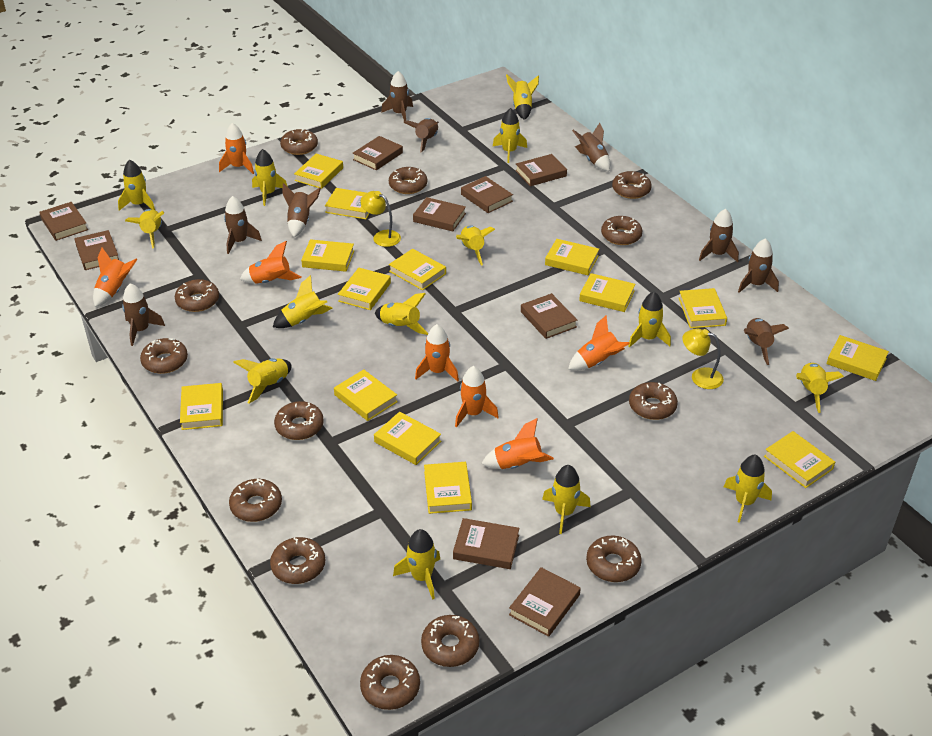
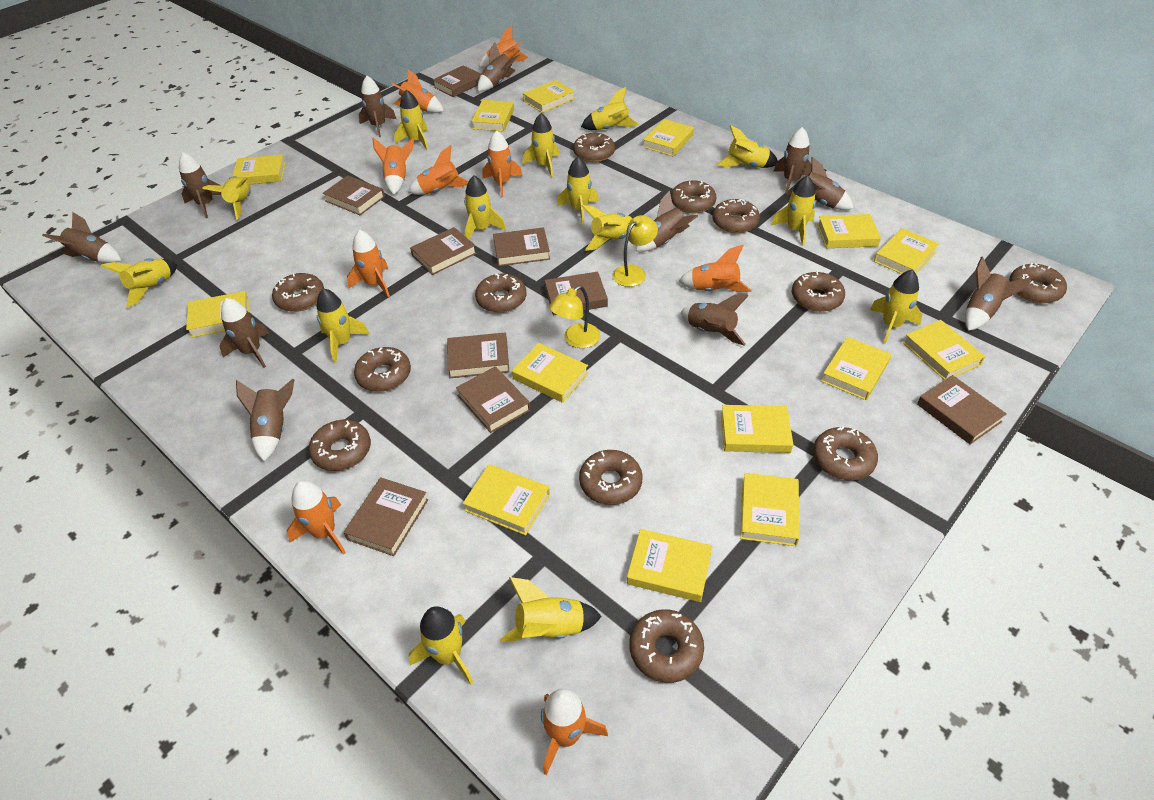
brown donut: [140,338,188,374] [175,279,219,312] [229,479,282,522] [270,537,325,584] [274,401,324,440] [280,129,318,155] [360,655,420,710] [389,167,427,194] [421,615,479,667] [586,535,642,582] [601,216,643,245] [612,171,652,199] [629,382,678,420] = 13 -> [272,273,324,312] [309,420,371,471] [354,347,411,392] [475,274,526,313] [573,133,615,162] [579,450,643,505] [630,609,704,683] [671,180,716,213] [712,199,760,233] [792,271,845,312] [813,427,878,480] [1009,263,1067,303] = 12
brown rocket: [122,283,165,346] [224,196,262,254] [282,183,321,237] [381,71,413,121] [403,118,439,152] [572,123,610,171] [699,209,739,262] [738,238,779,293] [744,318,789,365] = 9 -> [42,212,122,263] [179,153,222,218] [220,298,269,368] [236,379,294,461] [359,76,396,137] [478,42,520,91] [636,191,698,252] [681,295,749,346] [774,127,811,194] [787,157,853,210] [965,256,1031,331] = 11
orange rocket: [93,248,138,307] [219,123,254,174] [240,241,302,284] [415,324,459,382] [455,366,499,428] [482,418,554,469] [568,316,630,371] = 7 -> [287,481,346,555] [347,230,390,297] [372,138,414,195] [391,70,444,113] [408,145,469,195] [479,25,529,68] [482,130,523,197] [541,689,608,775] [678,245,752,292] = 9

